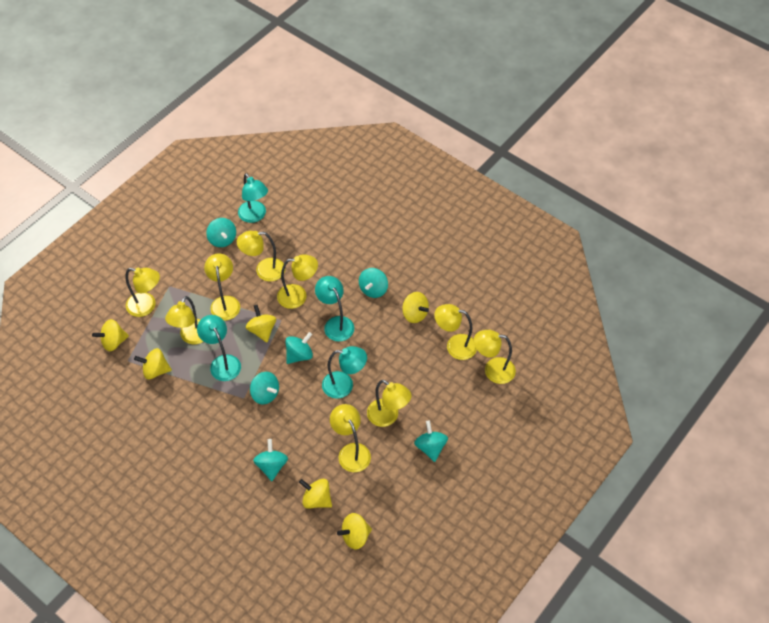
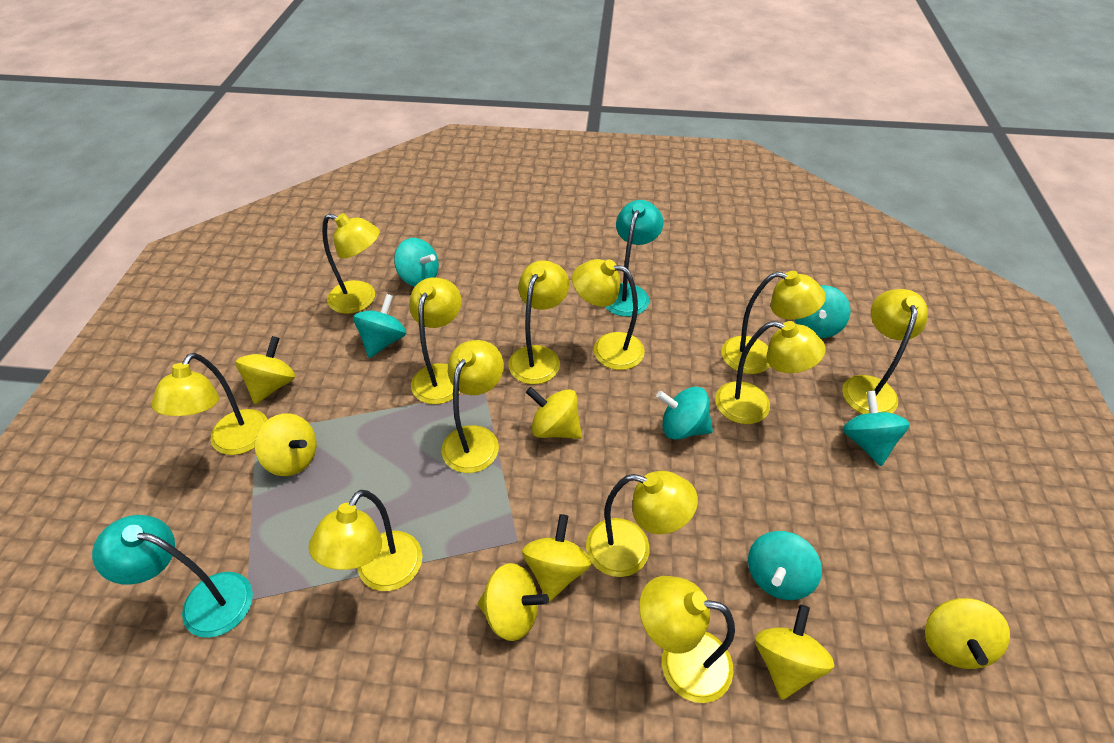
turquoise lamp: [197,315,241,381] [238,173,268,223] [315,276,354,341] [322,346,367,399] = 4 -> [92,515,253,638] [605,200,663,317] = 2
yellow lamp: [126,267,160,317] [165,296,204,344] [204,253,240,321] [237,231,285,281] [277,254,318,309] [330,404,371,472] [367,380,411,427] [434,304,477,360] [474,330,516,384] = 9 -> [151,353,268,455] [309,490,423,591] [322,213,380,314] [409,277,461,404] [441,340,504,473] [508,260,569,384] [572,259,645,370] [586,471,698,577] [639,576,735,703] [715,321,826,424] [722,271,826,374] [842,289,928,414] = 12
yellow spinning top: [92,319,129,351] [134,348,172,380] [246,305,276,342] [299,479,332,509] [337,513,372,549] [402,292,429,323] = 6 -> [235,336,295,404] [255,413,316,476] [478,563,549,641] [522,514,591,602] [526,387,582,439] [755,604,835,700] [925,598,1010,669] = 7

